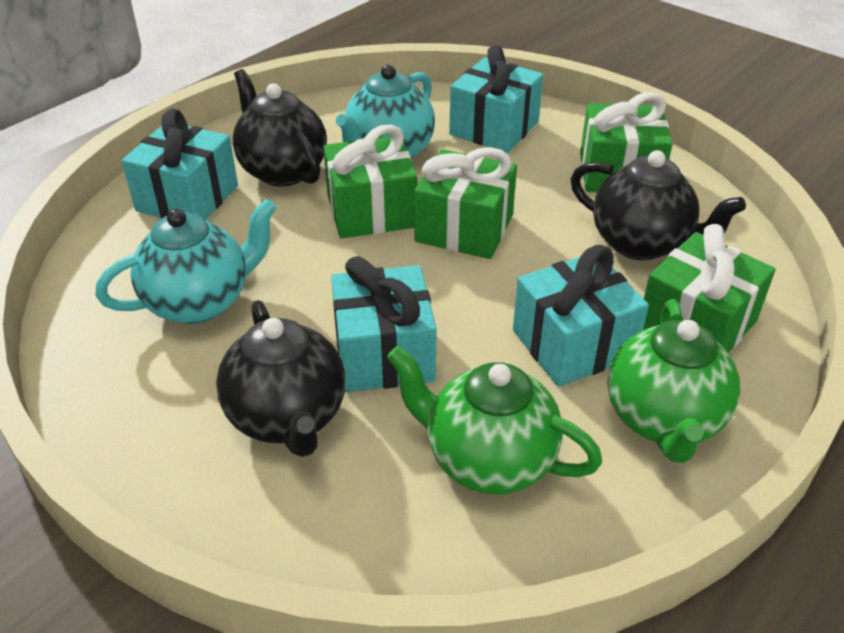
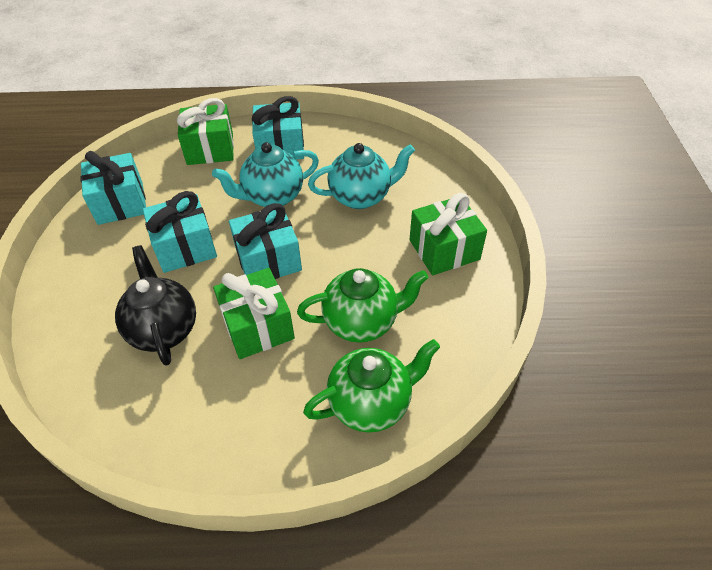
black teapot: [216,300,346,457] [232,69,327,186] [571,150,746,260] = 3 -> [115,245,196,366] = 1
green gift: [323,125,417,239] [414,147,517,259] [580,92,673,192] [643,224,775,353] = 4 -> [177,98,234,165] [213,268,295,359] [410,193,487,275] = 3

